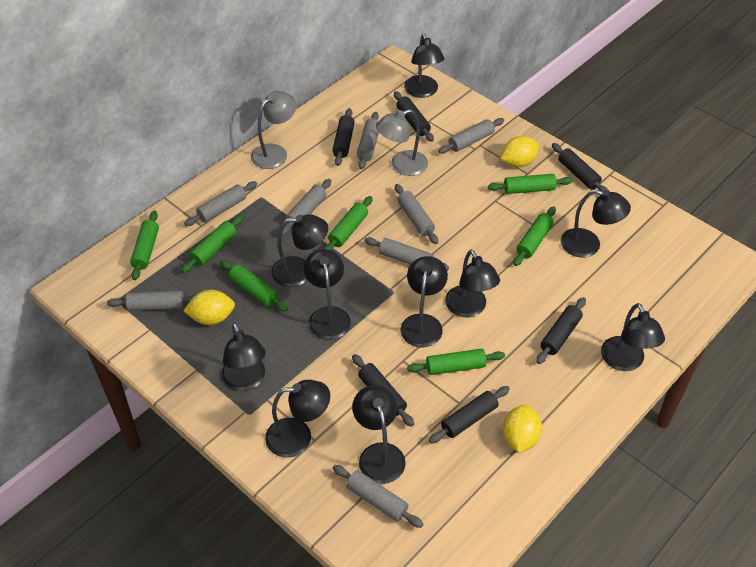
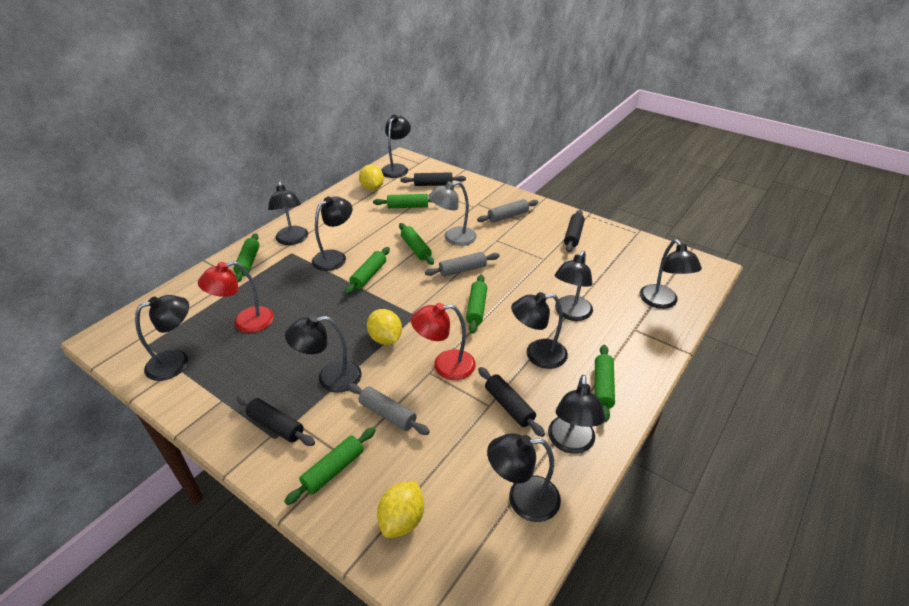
black rolling pin: [332,108,355,166] [352,354,414,427] [394,91,434,142] [429,386,510,444] [536,297,586,364] [552,143,608,192] = 6 -> [237,396,315,446] [400,172,466,186] [478,367,545,437] [564,210,585,252] = 4
grey lamp: [251,91,296,169] [376,109,428,176] = 2 -> [428,181,477,246] = 1
grey rolling pin: [107,290,195,311] [184,181,257,226] [282,179,331,235] [333,465,423,528] [357,112,379,169] [364,237,449,271] [395,184,438,244] [438,118,504,154] = 8 -> [348,383,430,435] [425,252,500,277] [477,199,538,223] = 3
red lamp: none = 0 -> [198,261,274,333] [411,303,476,380] = 2

